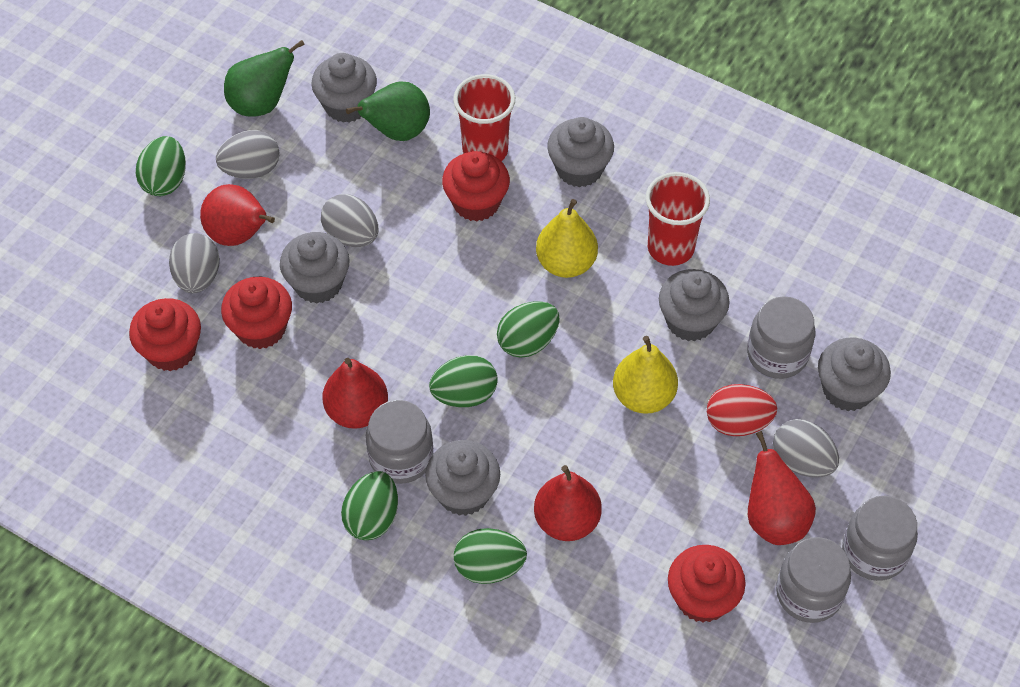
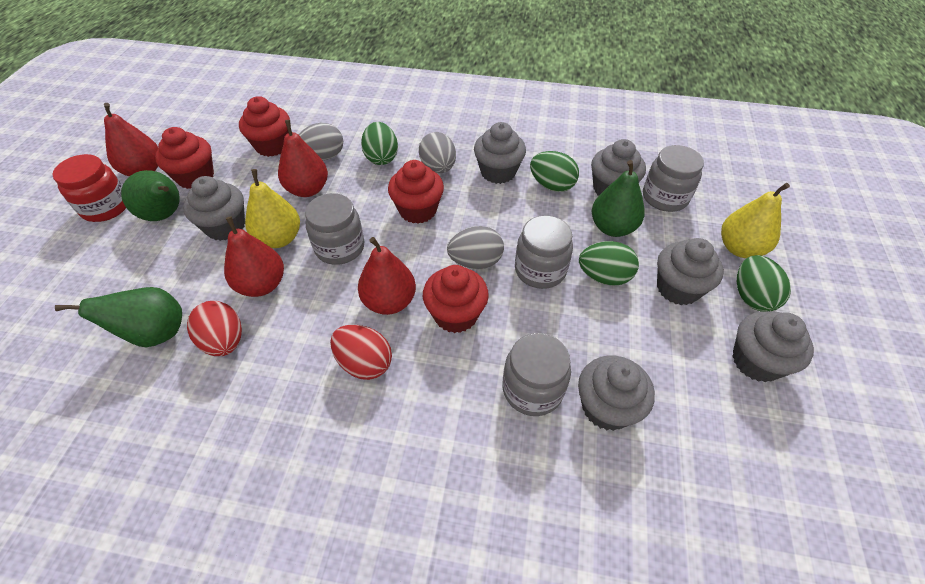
green egg: [136,136,186,196] [341,471,398,540] [429,355,498,407] [454,528,527,584] [497,301,560,358] = 5 -> [361,122,398,165] [530,151,579,192] [579,241,639,286] [737,255,791,311] = 4
green pear: [224,40,305,117] [346,82,430,141] = 2 -> [55,287,182,347] [121,170,180,221] [592,160,645,237] = 3
grey egg: [169,233,220,293] [216,130,280,179] [321,194,378,247] [773,419,839,478] = 4 -> [298,123,343,160] [419,132,456,173] [447,226,504,269] = 3
red cup: [453,74,515,161] [646,172,710,266] = 2 -> none = 0
red egg: [707,384,777,436] = 1 -> [187,301,242,356] [330,325,392,380] = 2
red jar: none = 0 -> [52,154,126,222] = 1

